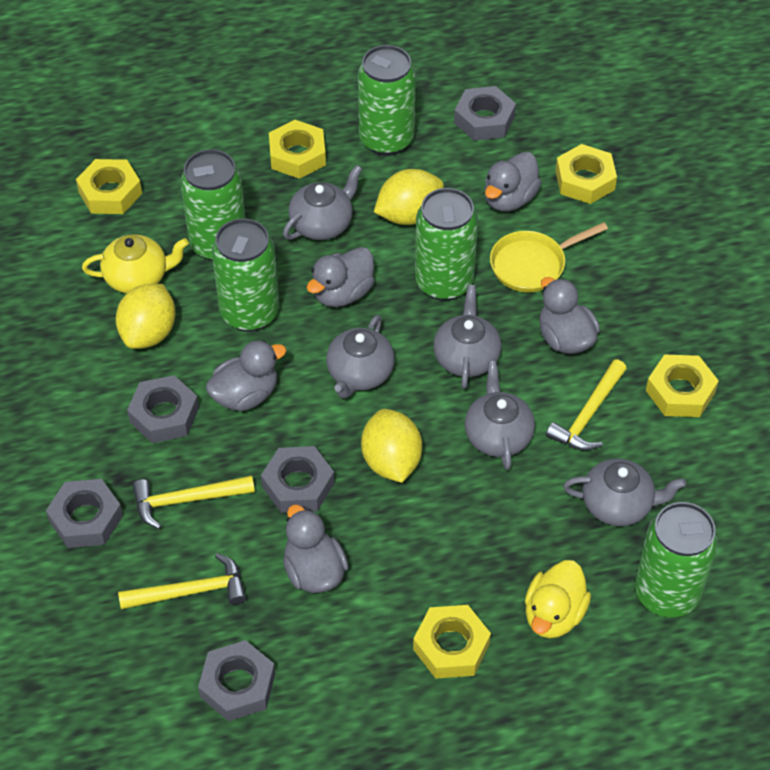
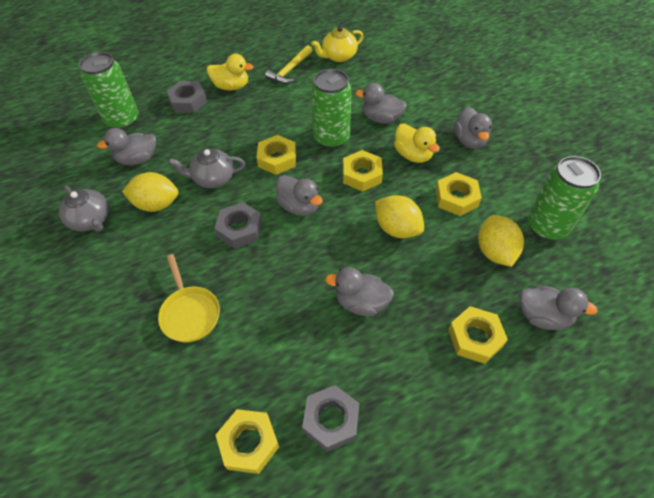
green can: [180,149,245,261] [212,218,279,332] [358,45,416,156] [415,188,478,301] [635,502,718,617] = 5 -> [79,52,139,130] [311,69,352,149] [528,156,601,241] = 3
grey duck: [206,340,286,411] [283,505,348,593] [306,247,374,307] [484,152,542,211] [539,277,600,354] = 5 -> [97,128,156,165] [276,175,323,216] [325,267,394,316] [355,83,407,124] [454,107,492,149] [520,285,598,330] = 6
grey nut: [46,479,123,548] [127,375,199,443] [198,640,275,721] [261,446,335,513] [454,86,516,141] = 5 -> [166,81,207,113] [214,202,262,249] [302,385,360,452] = 3
grey teapot: [283,165,362,240] [326,315,395,399] [433,285,501,389] [465,361,535,470] [563,459,686,526] = 5 -> [59,186,109,232] [169,148,245,188] = 2
yellow duck: [525,560,591,639] = 1 -> [207,54,253,90] [394,124,440,163] = 2
yellow hammer: [118,553,246,610] [133,475,255,529] [546,360,627,451] = 3 -> [265,45,312,84] = 1

